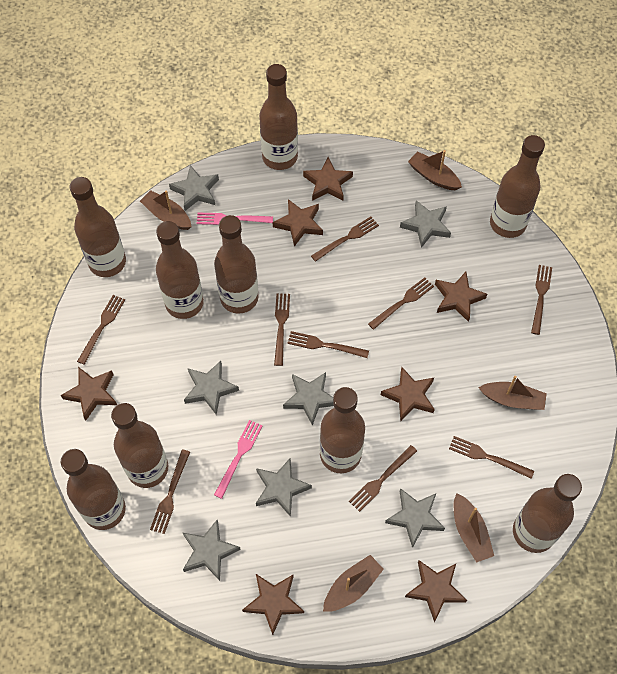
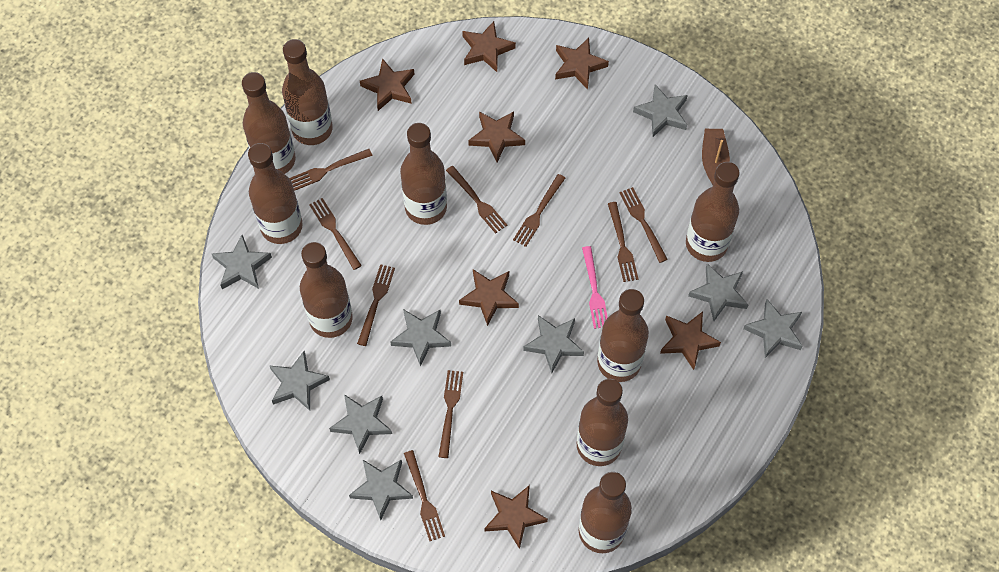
brown boat: [140,190,192,230] [323,555,384,612] [408,150,462,190] [454,493,494,563] [478,376,547,410] = 5 -> [702,129,730,185] = 1
grey star: [169,165,219,211] [183,520,241,581] [184,361,239,415] [256,458,312,517] [283,372,334,426] [385,488,445,548] [400,200,451,248] = 7 -> [212,235,272,289] [269,351,330,411] [329,394,392,454] [349,459,413,520] [390,309,451,367] [523,315,584,373] [633,85,688,137] [688,264,748,321] [743,300,802,358] = 9
pink fork: [197,213,273,225] [214,420,263,499] = 2 -> [582,246,608,329] = 1

